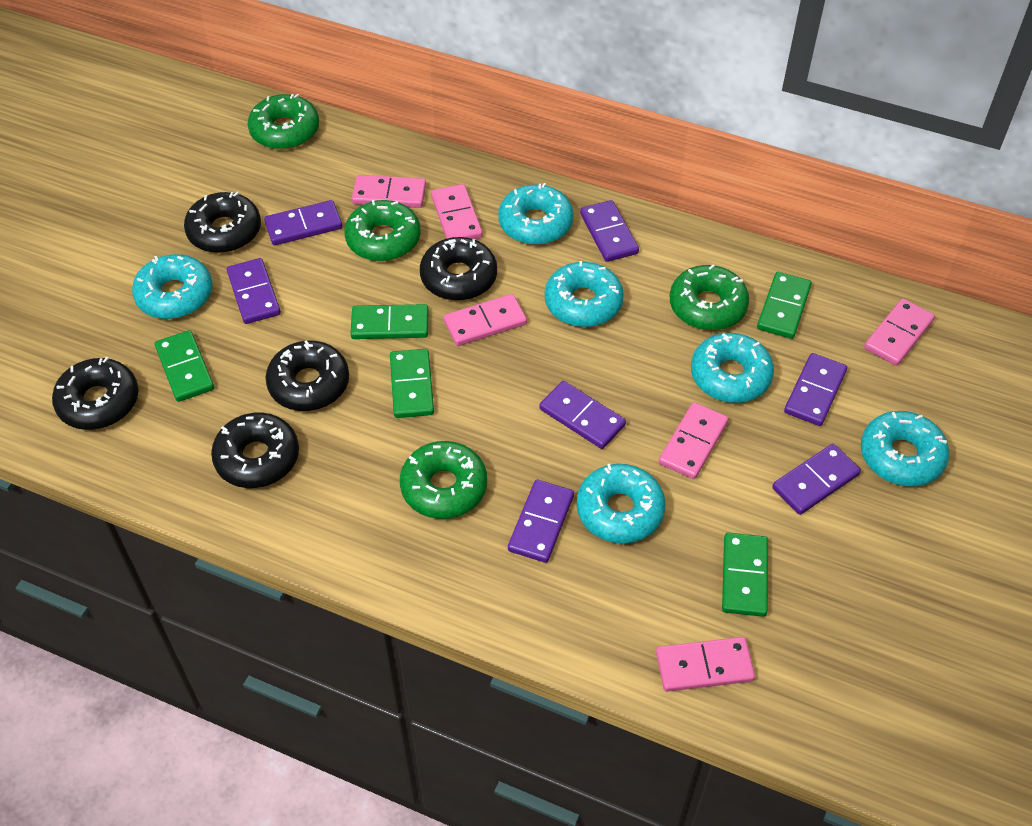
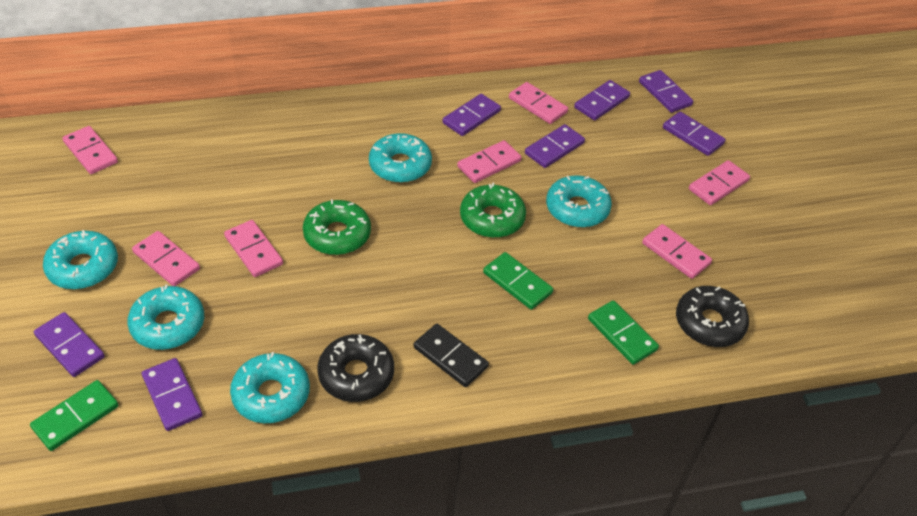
black domino: none = 0 -> [414,324,489,387] = 1
black donut: [52,357,139,430] [184,192,261,253] [211,412,299,488] [265,340,349,411] [420,237,497,301] = 5 -> [317,334,394,402] [676,286,749,347] = 2
green domino: [155,330,214,402] [350,304,428,339] [390,349,434,418] [722,533,768,617] [757,272,812,339] = 5 -> [30,380,119,451] [483,252,553,310] [588,300,659,365] = 3
green donut: [248,94,319,150] [344,200,421,261] [400,441,487,519] [670,264,749,330] = 4 -> [303,199,371,255] [460,182,526,238] = 2
pink domino: [352,175,426,208] [431,184,483,239] [444,294,527,346] [656,637,755,692] [659,402,729,479] [864,299,935,366] = 6 -> [62,126,118,174] [132,231,200,286] [224,220,283,277] [457,140,522,183] [509,82,568,124] [642,224,712,279] [689,160,750,205] = 7
turquoise donut: [132,254,213,319] [499,183,573,245] [545,261,624,327] [577,464,665,543] [691,333,774,403] [861,411,949,486] = 6 -> [43,230,118,289] [127,284,204,350] [230,352,310,423] [369,133,432,183] [546,175,612,228] = 5

